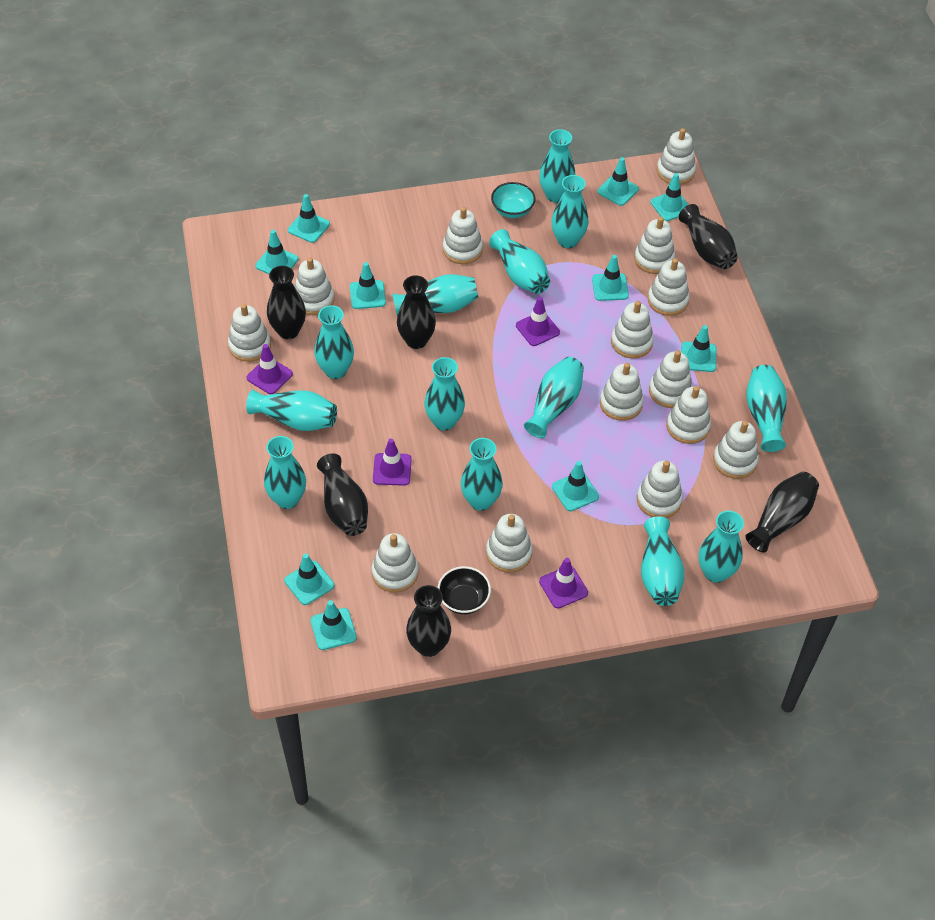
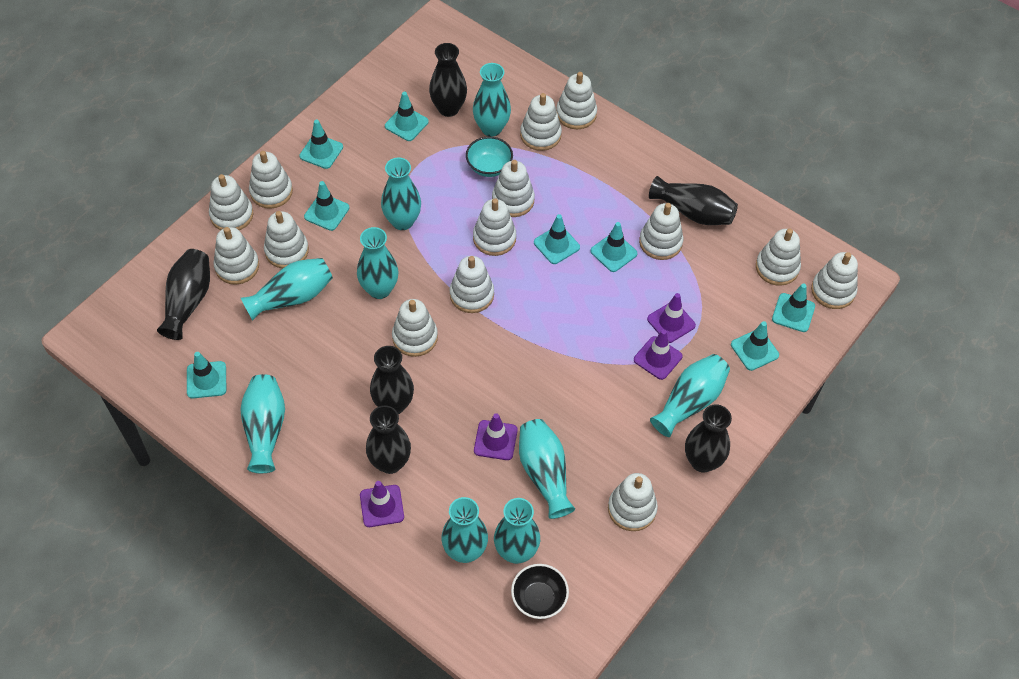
turquoise traffic cone: [255,230,298,274] [284,554,334,605] [288,194,330,243] [311,600,357,650] [350,262,386,309] [552,461,599,511] [592,255,629,301] [597,157,639,206] [650,173,689,221] [681,325,716,372] = 10 -> [187,352,226,398] [299,120,343,169] [304,181,350,231] [385,92,429,141] [534,214,580,264] [590,222,638,272] [731,321,779,371] [772,283,815,332] = 8
turquoise vase: [246,390,337,431] [264,436,306,509] [314,305,354,379] [392,274,478,316] [424,357,465,431] [461,438,503,511] [489,229,550,294] [524,357,584,438] [539,129,575,203] [551,175,589,248] [641,516,685,606] [699,511,744,583] [746,365,787,452] = 13 -> [240,374,285,473] [241,258,333,321] [357,227,398,299] [381,157,421,230] [441,497,488,563] [473,63,511,137] [494,498,540,564] [519,419,575,519] [650,354,730,437] = 9

